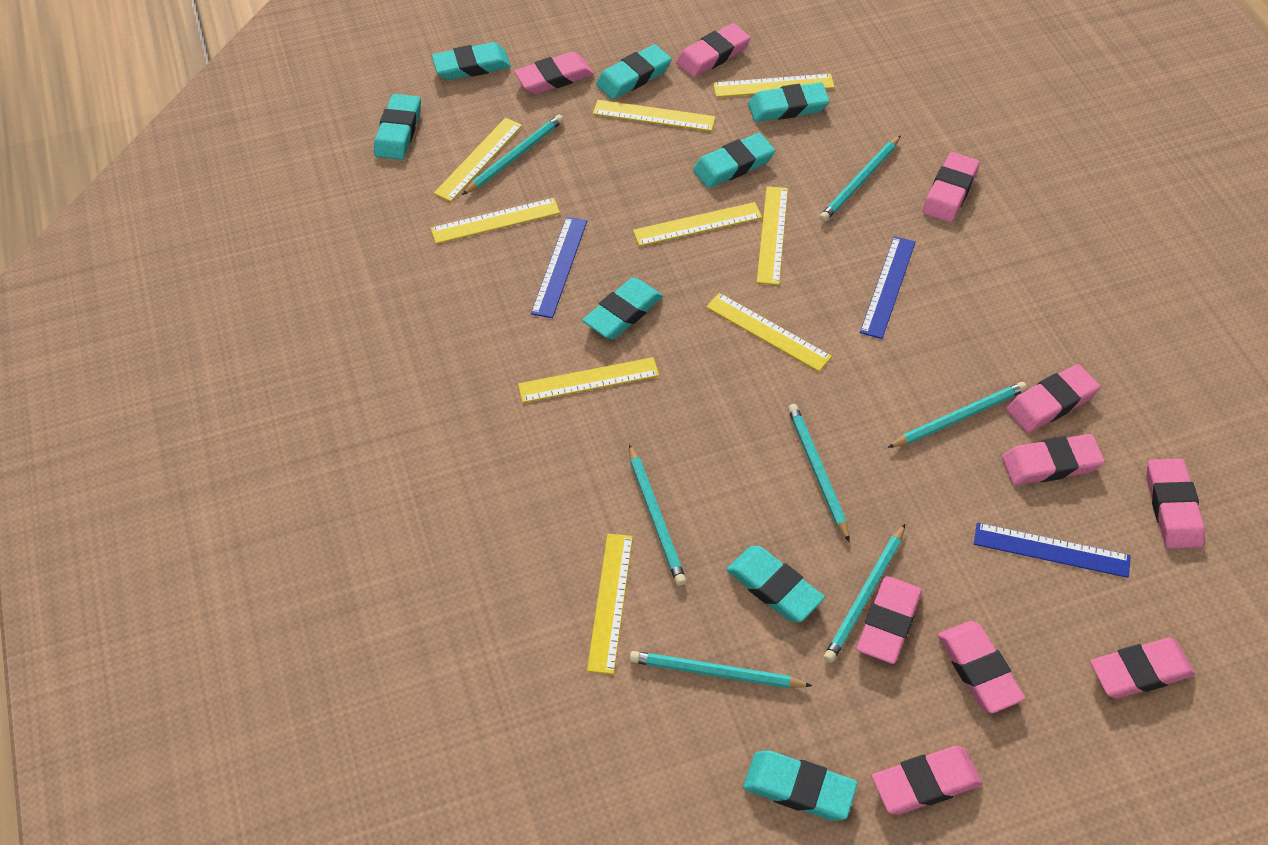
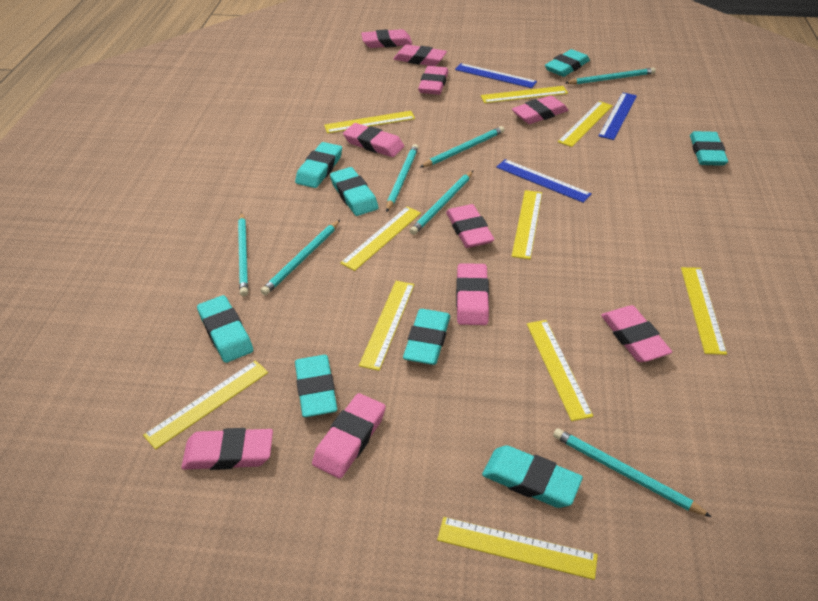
yellow ruler: [431,198,560,244] [434,118,522,202] [518,357,659,403] [587,534,633,674] [593,100,716,131] [633,202,762,246] [706,293,832,372] [713,74,835,97] [757,186,788,285] = 9 -> [143,360,268,450] [324,111,415,133] [340,207,421,271] [359,281,414,371] [437,517,598,580] [481,86,568,103] [512,190,542,259] [527,320,593,421] [558,101,613,147] [681,267,727,355] = 10

